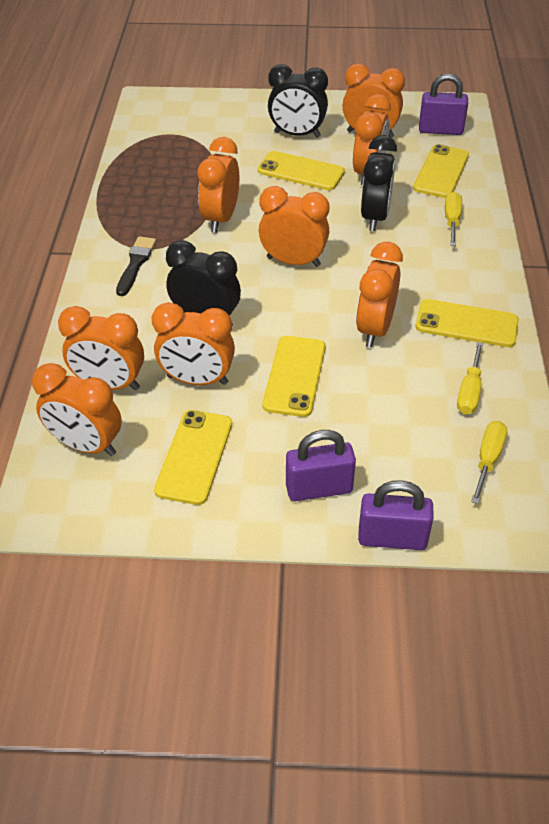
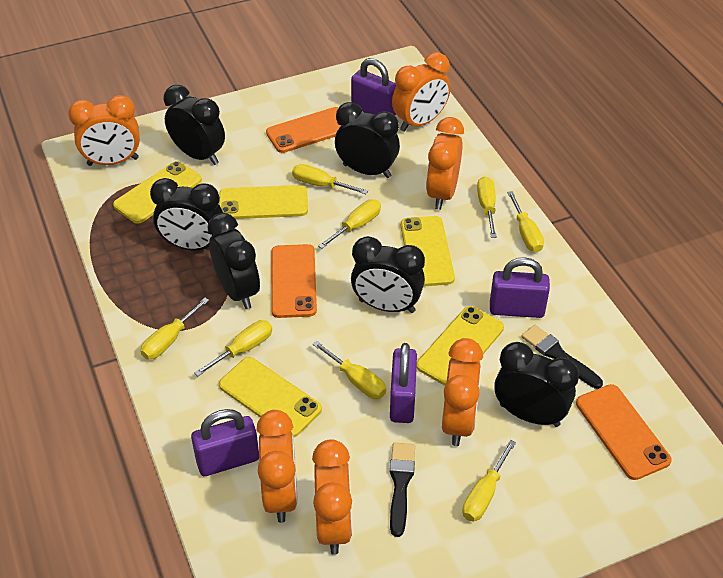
black brush: [116,236,156,296] = 1 -> [390,443,415,537] [521,325,603,389] = 2
black clock: [166,240,241,326] [268,64,328,138] [361,135,397,231] = 3 -> [150,178,223,250] [163,85,225,165] [208,213,260,309] [335,102,400,178] [351,236,425,313] [495,342,579,427] = 6
orange clock: [32,363,122,456] [58,306,144,390] [152,302,235,385] [198,137,239,233] [259,186,329,267] [343,64,405,138] [353,94,391,185] [356,242,403,347] = 8 -> [68,95,140,166] [256,410,298,523] [312,439,352,555] [392,52,450,132] [426,117,464,210] [442,338,483,446] = 6
orange phone: none = 0 -> [266,107,341,153] [271,244,317,318] [576,384,672,480] = 3
purple padlock: [286,430,356,501] [358,480,434,550] [419,73,468,135] = 3 -> [191,409,259,476] [351,58,396,115] [390,343,417,423] [490,257,550,318] = 4
yellow screwdriver: [445,192,462,246] [457,342,483,414] [471,421,507,504] = 3 -> [140,298,209,360] [194,320,272,376] [292,164,368,194] [313,341,386,399] [318,199,381,249] [462,440,516,522] [477,177,497,238] [507,191,544,252] = 8

